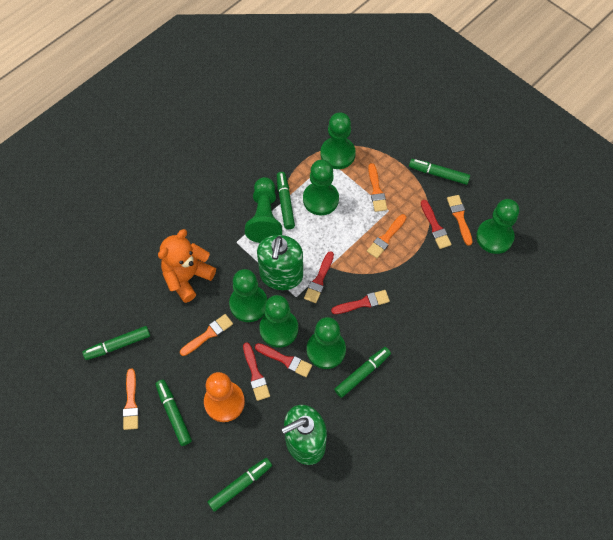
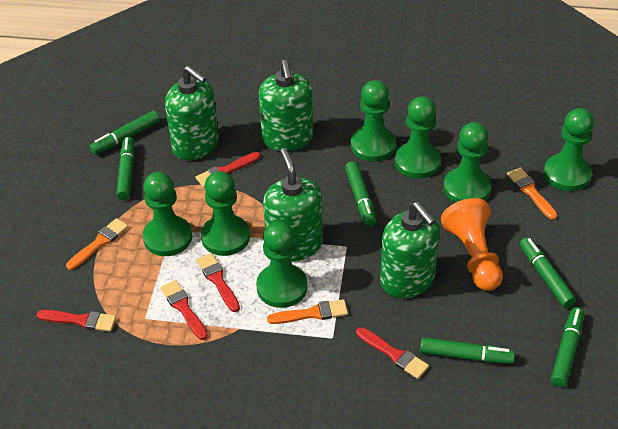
green soap dispenser: [257,235,303,290] [281,405,327,465] = 2 -> [165,65,219,160] [259,60,313,151] [263,148,323,262] [380,202,440,298] = 4
orange brush: [123,369,139,430] [180,314,233,356] [367,214,407,258] [368,163,387,212] [447,195,473,246] = 5 -> [66,218,128,270] [267,299,348,324] [507,168,557,220] = 3
orange teddy bear: [158,229,216,303] = 1 -> none = 0

